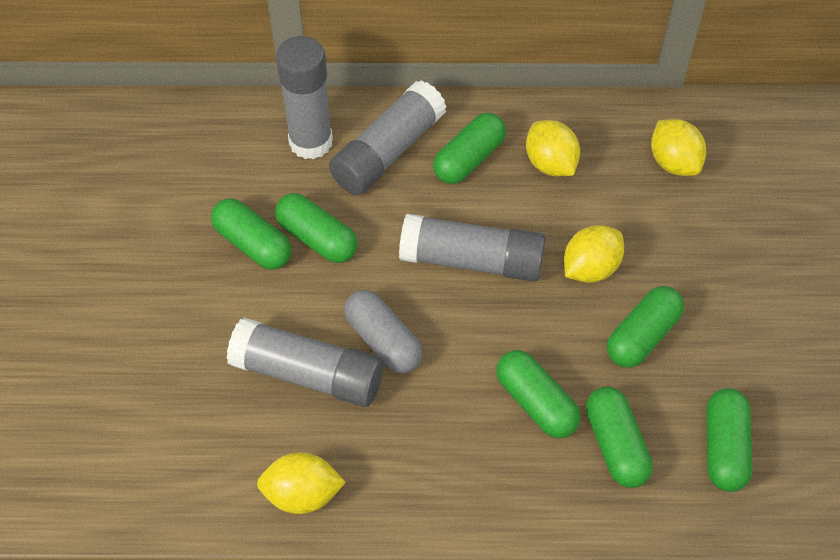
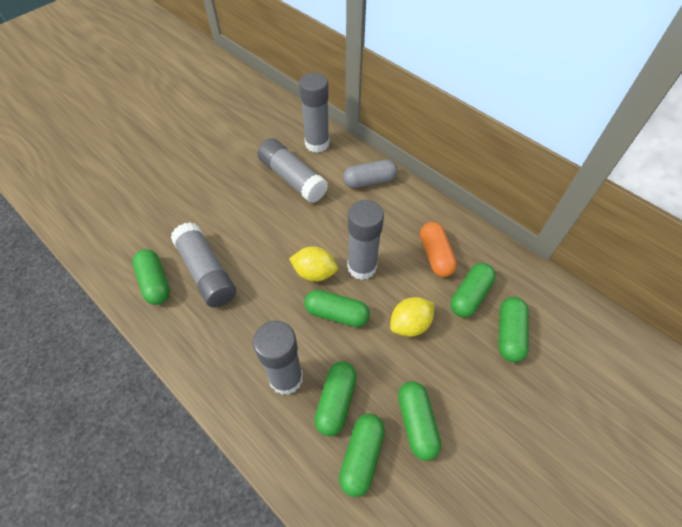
grey glue stick: [226,318,383,407] [276,36,333,159] [329,80,447,195] [399,214,546,282] = 4 -> [171,222,236,308] [253,320,303,395] [258,138,328,203] [299,73,330,153] [347,200,384,280] = 5
orange capsule: none = 0 -> [420,222,457,277] = 1
yellow lemon: [257,452,346,514] [526,120,580,177] [564,225,624,283] [651,119,706,176] = 4 -> [289,246,338,282] [390,297,434,337] = 2

